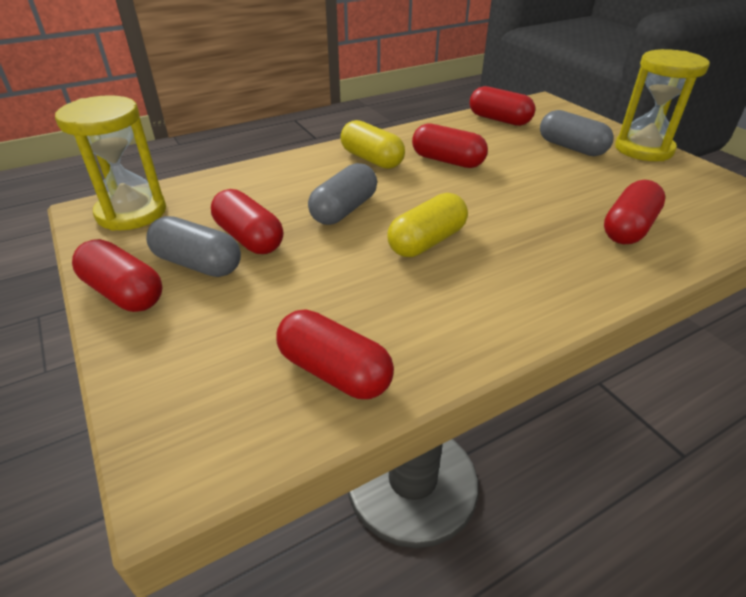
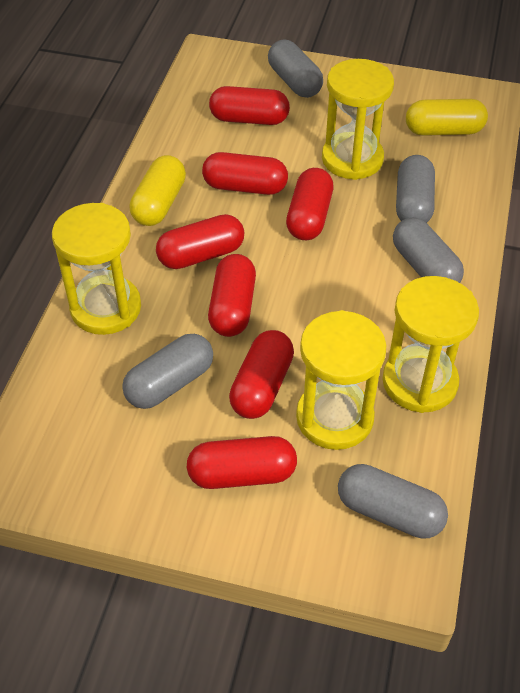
grey capsule: [146,216,241,277] [308,163,377,225] [540,110,614,156] = 3 -> [122,334,213,409] [268,39,323,98] [338,464,448,539] [393,218,464,283] [396,155,435,223] = 5
red capsule: [72,239,162,312] [211,189,283,254] [276,309,394,399] [412,123,488,168] [470,86,535,126] [604,180,665,244] = 6 -> [156,214,244,269] [187,436,297,489] [202,152,288,195] [208,254,256,337] [209,86,290,125] [229,330,294,419] [286,168,333,240] = 7
yellow hourglass: [55,95,166,231] [615,49,710,161] = 2 -> [52,203,141,335] [296,310,386,450] [322,59,394,180] [382,276,479,413] = 4

